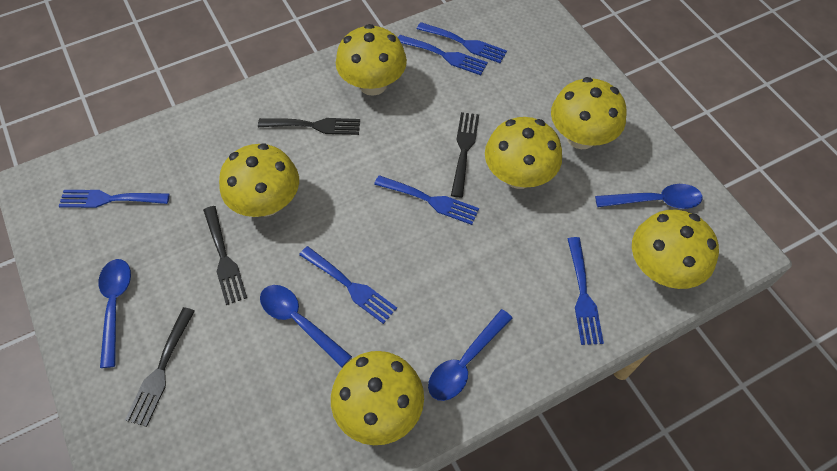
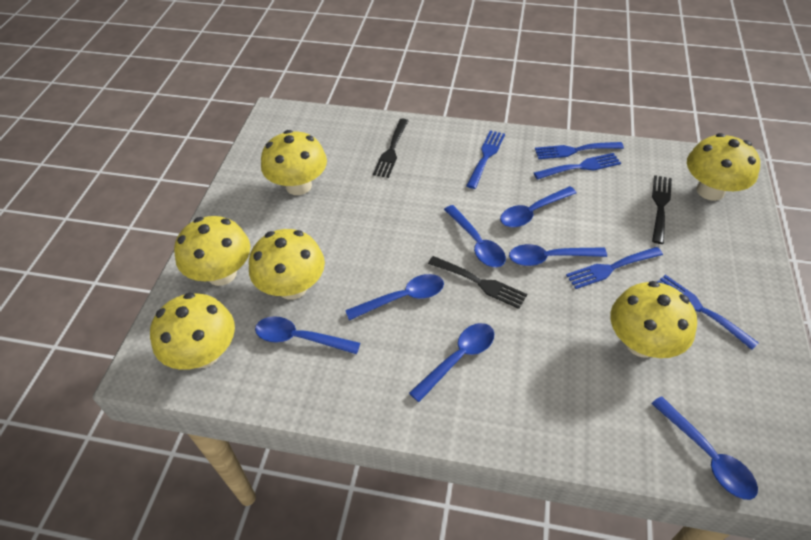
black fork: [125,307,195,427] [203,206,247,305] [258,118,360,135] [451,112,479,198] = 4 -> [373,119,408,178] [428,256,527,309] [652,175,672,244] = 3
blue fork: [59,190,170,208] [299,246,397,324] [374,175,479,225] [398,35,488,75] [417,22,507,63] [568,237,604,345] = 6 -> [466,130,505,189] [534,153,621,179] [535,142,624,159] [566,247,663,289] [657,275,759,350] = 5
blue spoon: [99,259,131,368] [260,285,352,367] [428,309,512,401] [595,184,703,209] = 4 -> [255,316,360,354] [345,274,444,320] [409,323,494,402] [444,205,506,268] [500,186,576,227] [509,244,607,266] [651,396,758,500] = 7

